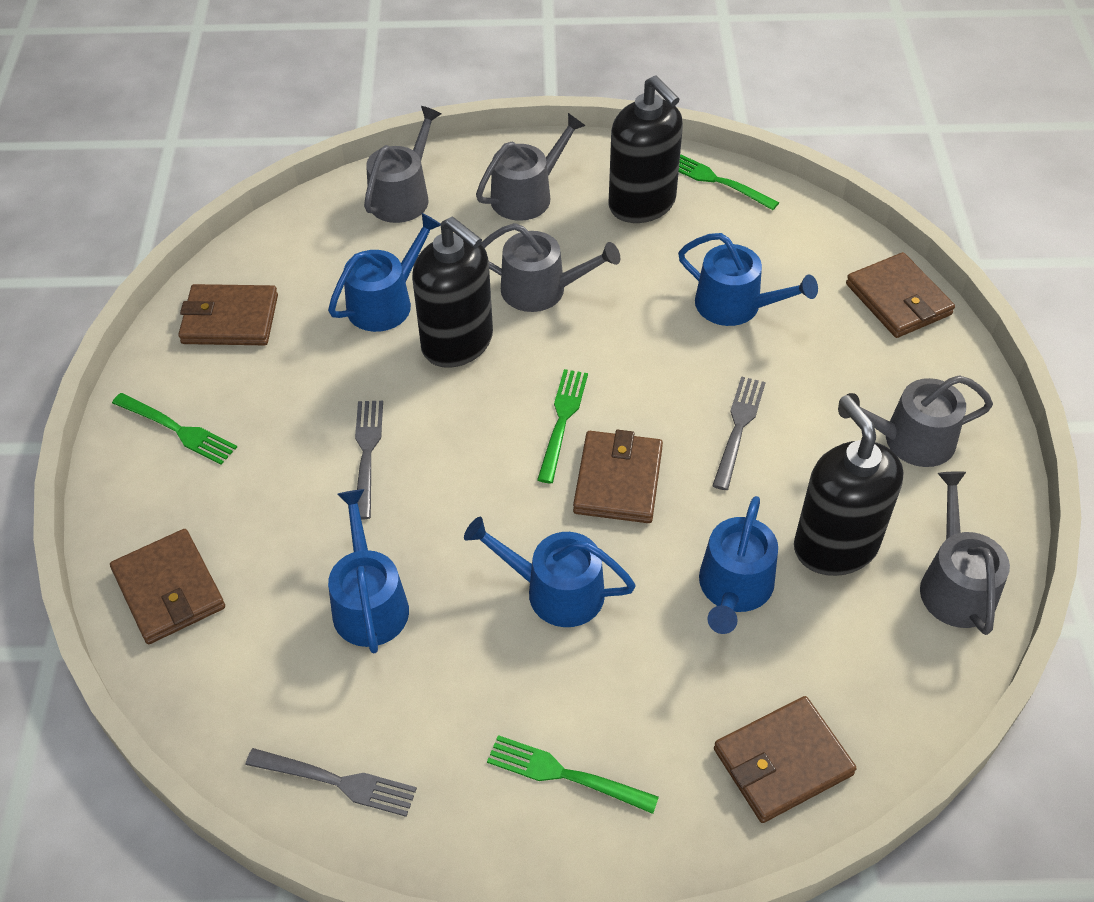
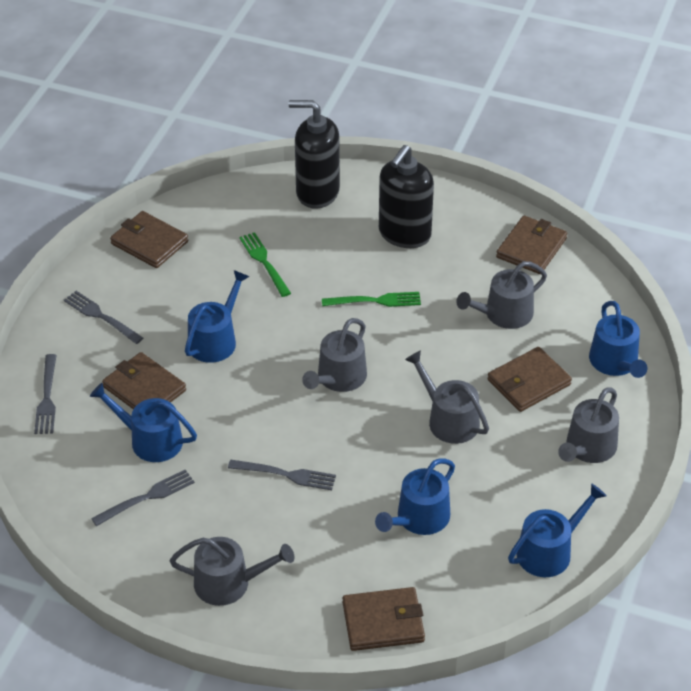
black soap dispenser: [412,217,493,368] [609,75,683,223] [794,395,903,576] = 3 -> [289,100,340,209] [379,145,434,248] = 2
green fork: [112,393,237,465] [487,735,659,814] [537,369,588,484] [679,154,779,210] = 4 -> [239,232,291,297] [322,292,421,307] = 2
grey fork: [245,748,417,817] [355,401,383,519] [712,376,766,490] = 3 -> [34,354,57,434] [64,291,143,344] [91,470,195,526] [228,460,336,490] = 4

